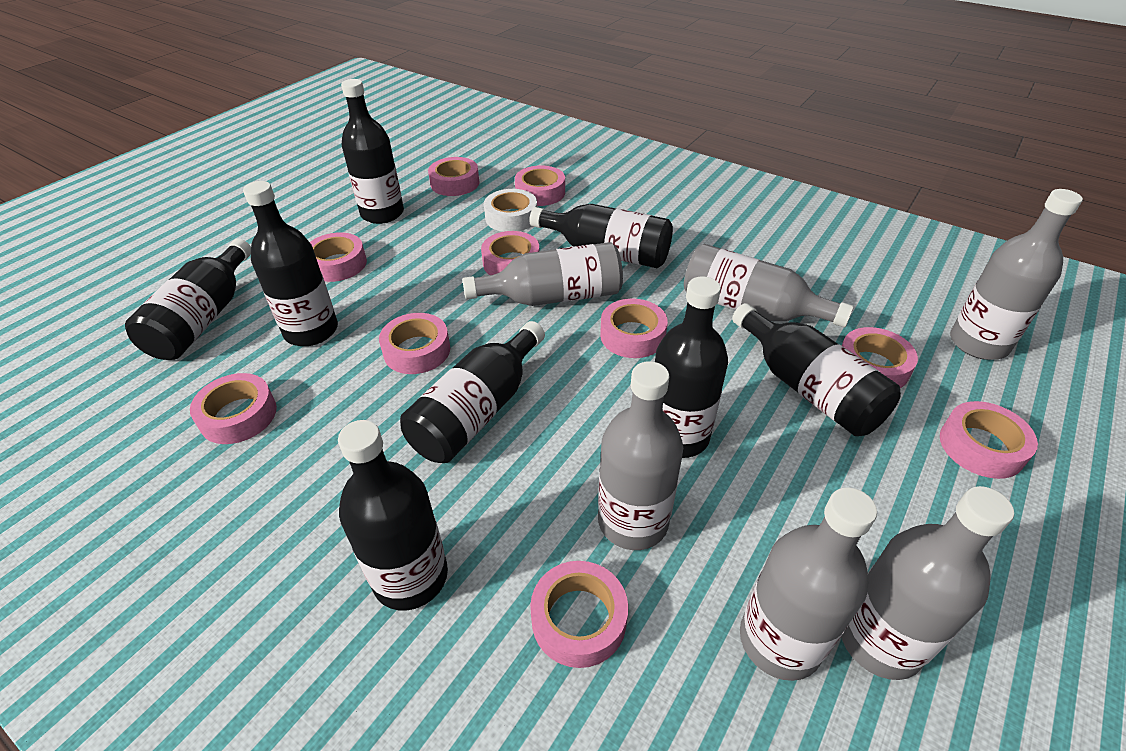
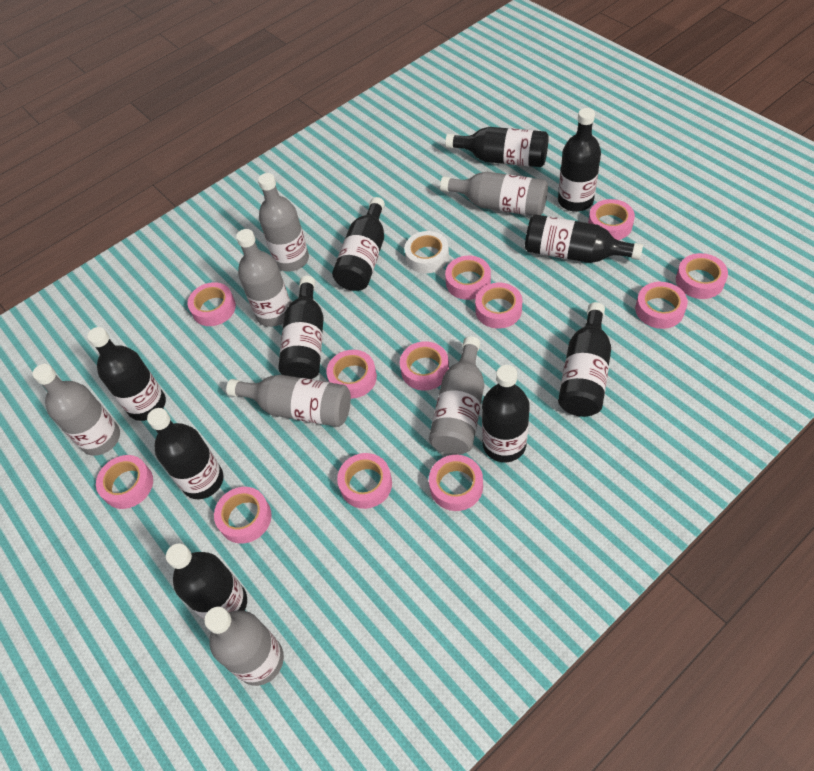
black bottle: [125,239,251,360] [243,181,338,346] [338,420,448,610] [341,79,404,224] [400,321,545,463] [530,204,673,268] [655,276,728,458] [732,303,901,436] = 8 -> [87,327,166,421] [147,408,224,499] [166,543,247,620] [278,276,324,379] [332,197,385,291] [445,127,549,167] [482,365,530,462] [525,214,643,263] [558,108,601,212] [558,302,611,417] = 10
grey bottle: [462,242,623,306] [598,361,683,550] [684,244,854,328] [740,487,877,681] [841,486,1014,680] [950,189,1083,360] = 6 -> [32,364,120,456] [204,607,284,686] [226,375,351,427] [236,229,291,327] [258,173,309,272] [429,336,484,455] [440,172,548,216] = 7
pink tape: [190,373,277,444] [310,232,367,282] [379,313,450,374] [428,157,479,196] [481,231,540,275] [515,165,565,206] [530,561,628,668] [600,298,668,358] [842,327,918,388] [940,401,1038,479] = 10 -> [96,455,153,509] [188,282,236,326] [214,487,272,544] [327,350,377,399] [337,453,392,509] [400,341,449,390] [429,455,483,511] [445,256,491,300] [475,283,522,329] [588,199,635,240] [635,282,688,329] [676,253,728,299] = 12

